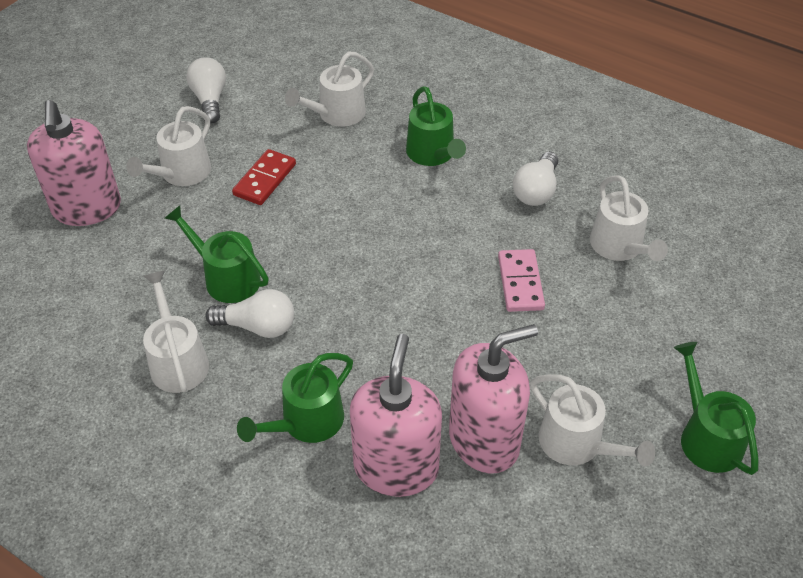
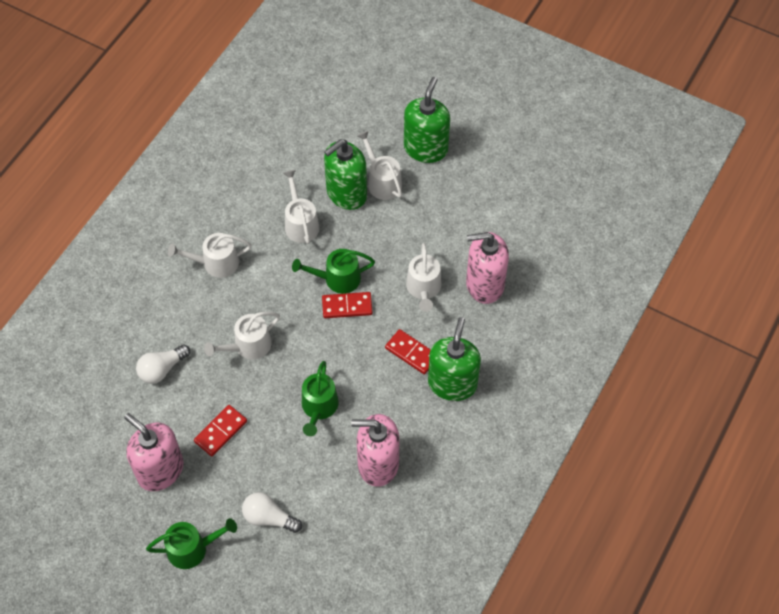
green soap dispenser: none = 0 -> [324,139,367,210] [404,77,450,163] [428,317,481,401] = 3
green watering can: [165,205,269,303] [237,353,353,443] [406,86,466,166] [674,342,758,475] = 4 -> [146,518,237,569] [292,249,375,294] [302,361,339,436] = 3
pink domino: [498,249,545,312] = 1 -> none = 0
red domino: [232,149,296,205] = 1 -> [194,405,247,456] [322,292,373,318] [385,329,431,374] = 3
white light bulb: [186,57,226,123] [206,289,294,338] [513,152,558,206] = 3 -> [136,344,190,384] [242,492,302,533] = 2

